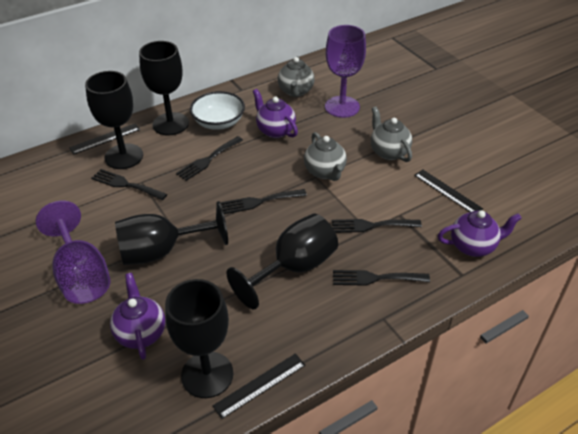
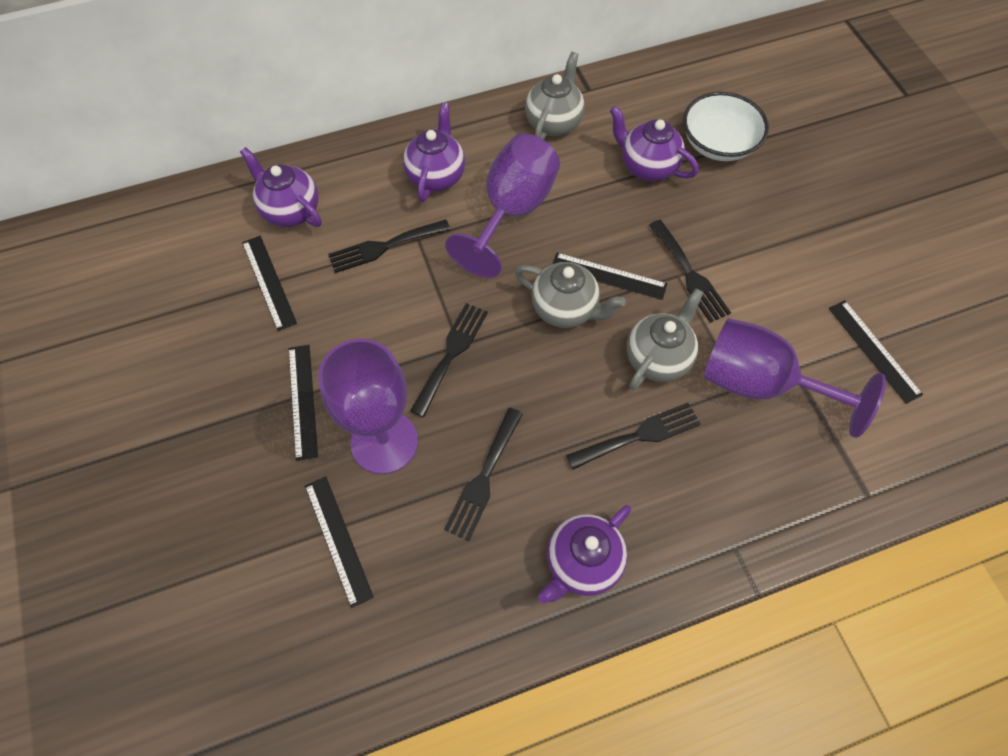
black goblet: [85,71,143,169] [115,201,228,265] [139,41,189,135] [165,279,233,398] [226,214,338,310] = 5 -> none = 0
black ruler: [69,124,140,155] [213,353,305,419] [414,169,483,212] = 3 -> [242,236,297,331] [288,345,318,461] [305,476,374,608] [552,253,668,300] [829,300,923,404] = 5
purple goblet: [36,201,110,304] [325,25,366,118] = 2 -> [318,339,418,474] [445,134,560,278] [703,318,886,438] = 3
purple teapot: [110,273,165,360] [253,89,298,138] [437,210,522,257] = 3 -> [240,147,322,227] [403,102,465,202] [538,505,631,604] [610,106,699,181] = 4

